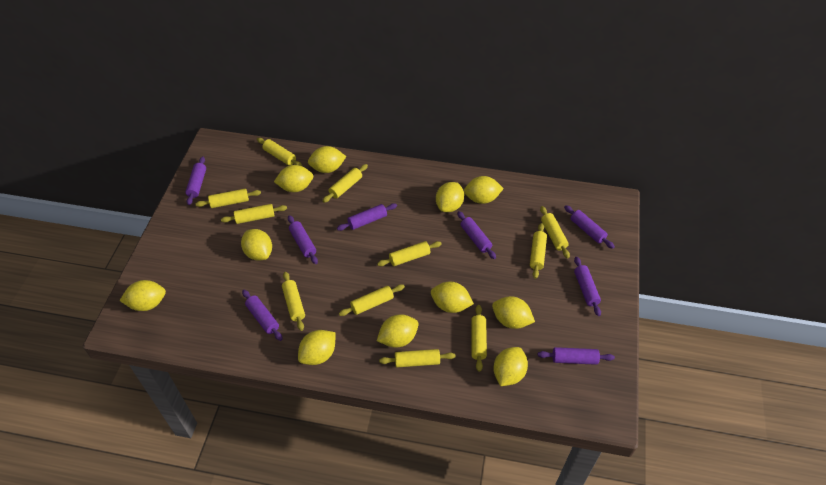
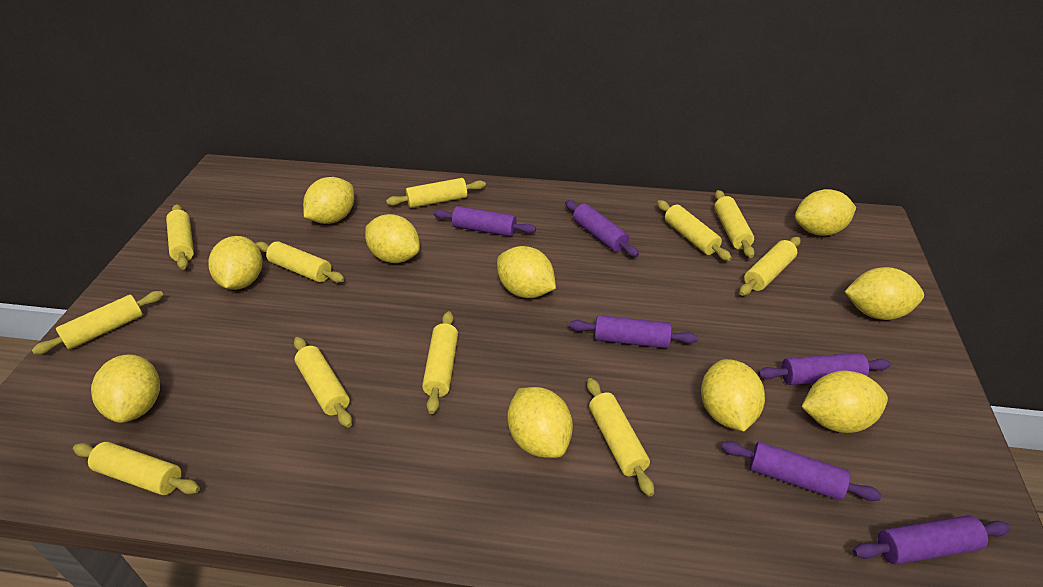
purple rolling pin: [186,156,206,205] [242,290,283,341] [288,215,318,264] [337,203,397,231] [457,211,496,259] [538,347,615,365] [564,205,615,249] [574,257,601,316] = 8 -> [434,206,536,236] [565,200,639,257] [569,315,698,348] [721,441,882,501] [758,353,891,385] [853,515,1010,565] = 6
yellow lemon: [120,280,166,311] [241,229,272,261] [274,165,313,192] [298,330,336,365] [308,146,346,173] [377,314,419,348] [431,282,474,313] [436,182,464,212] [464,176,504,204] [492,296,535,329] [493,347,528,386] = 11 -> [91,354,160,423] [208,236,262,290] [303,177,354,224] [365,214,420,263] [497,246,556,298] [508,387,573,458] [701,359,765,431] [795,189,856,236] [801,370,888,433] [844,267,924,320] = 10

